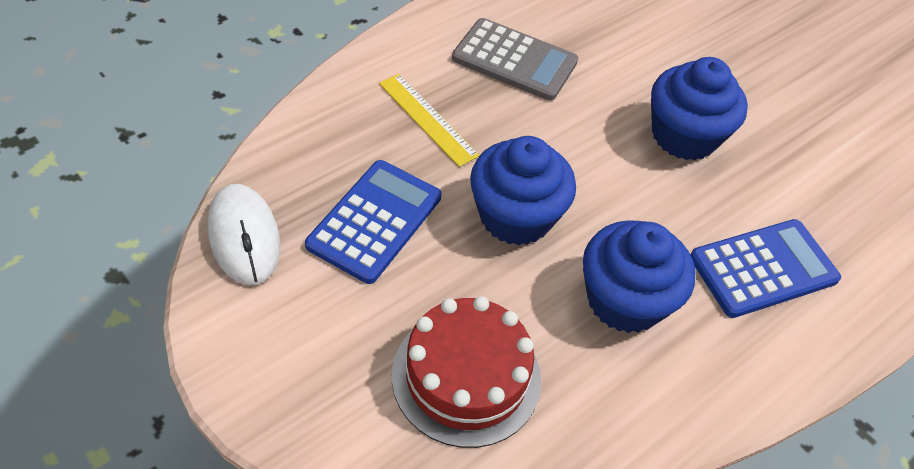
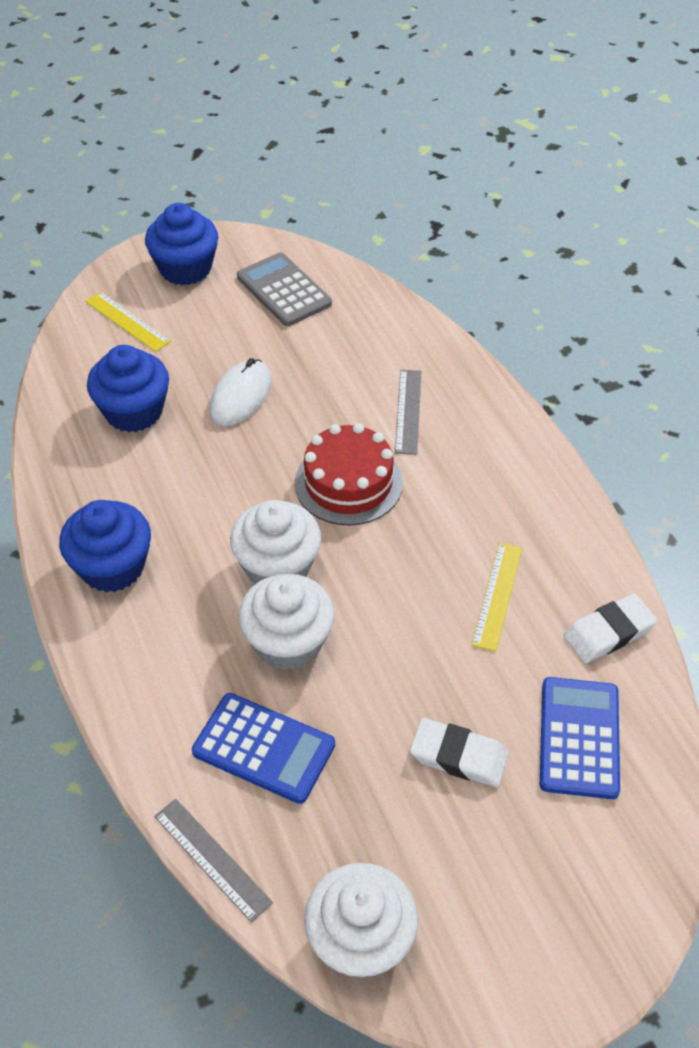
grey ruler: none = 0 -> [154,799,273,923] [395,370,421,455] = 2
white cupcake: none = 0 -> [230,500,321,584] [239,574,334,670] [304,863,418,979] = 3
white eraser: none = 0 -> [410,718,509,787] [563,594,657,663] = 2
yellow ruler: [379,74,479,167] = 1 -> [85,291,171,352] [472,543,522,651] = 2

